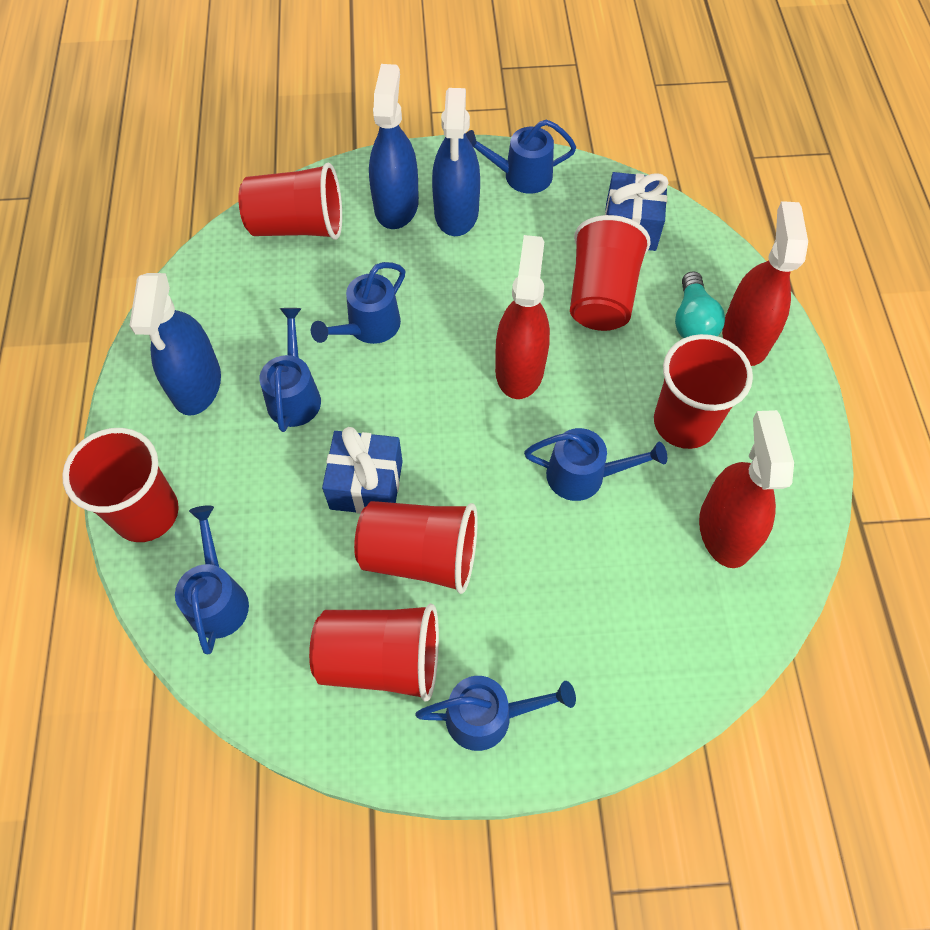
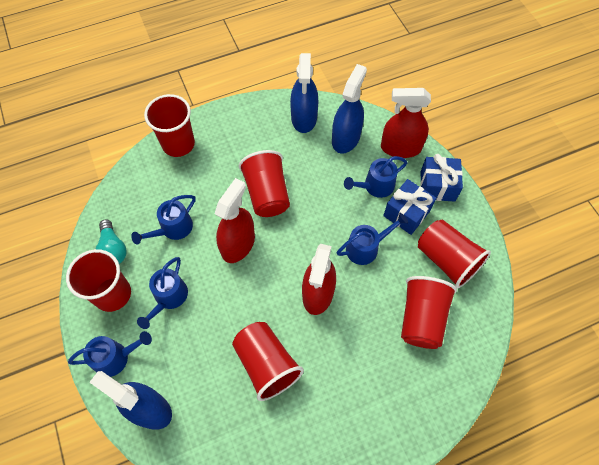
blue watering can: [175,505,249,654] [259,308,321,432] [311,262,405,344] [415,676,576,751] [466,119,576,194] [524,428,667,501] = 6 -> [68,331,152,377] [131,195,196,245] [137,257,188,329] [337,213,408,265] [344,156,408,198] = 5

